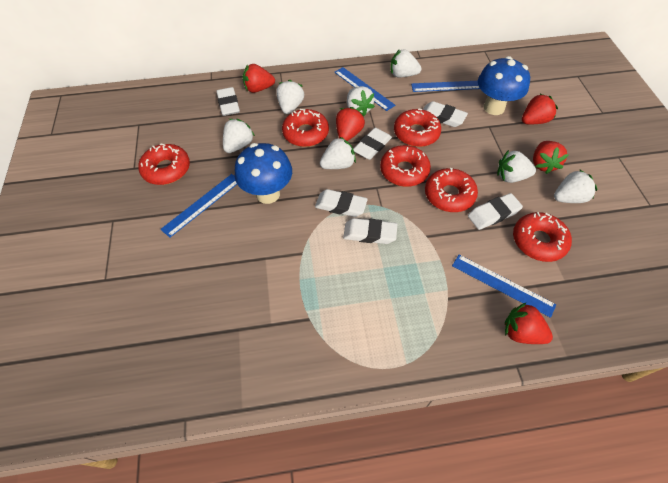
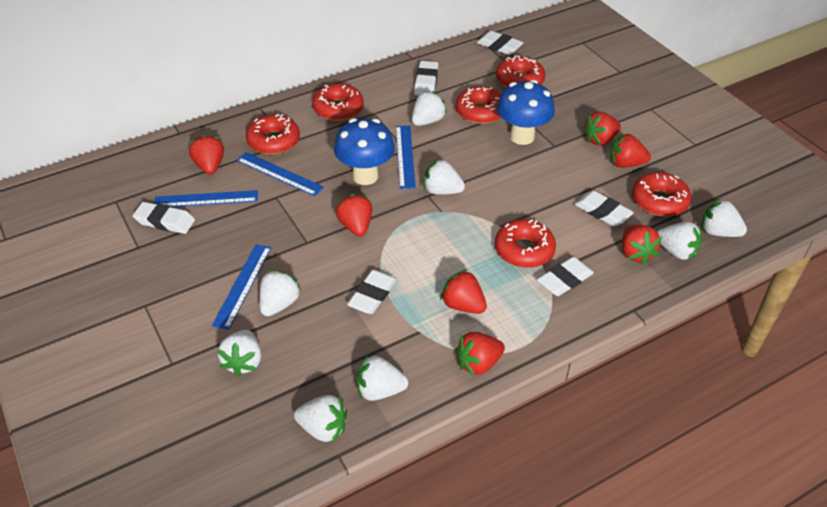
red strawberry: [243,64,275,93] [336,107,365,141] [505,302,553,344] [522,94,558,124] [533,141,569,174] = 5 -> [189,135,224,175] [336,194,372,237] [440,269,487,314] [455,332,505,376] [583,112,621,145] [610,134,651,168] [622,225,662,264] = 7
white strawberry: [223,119,255,153] [276,80,304,114] [320,136,356,169] [347,86,375,116] [390,49,422,78] [497,150,536,183] [554,169,597,203] = 7 -> [218,330,261,377] [259,270,301,316] [294,395,347,443] [357,355,408,401] [412,91,447,126] [424,159,465,195] [657,222,701,260] [702,199,747,237] = 8

